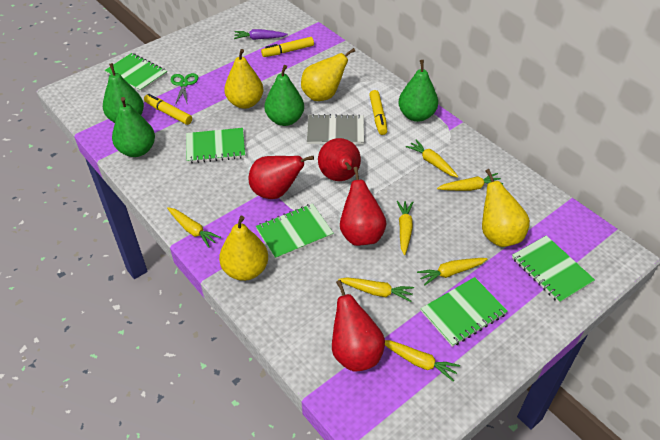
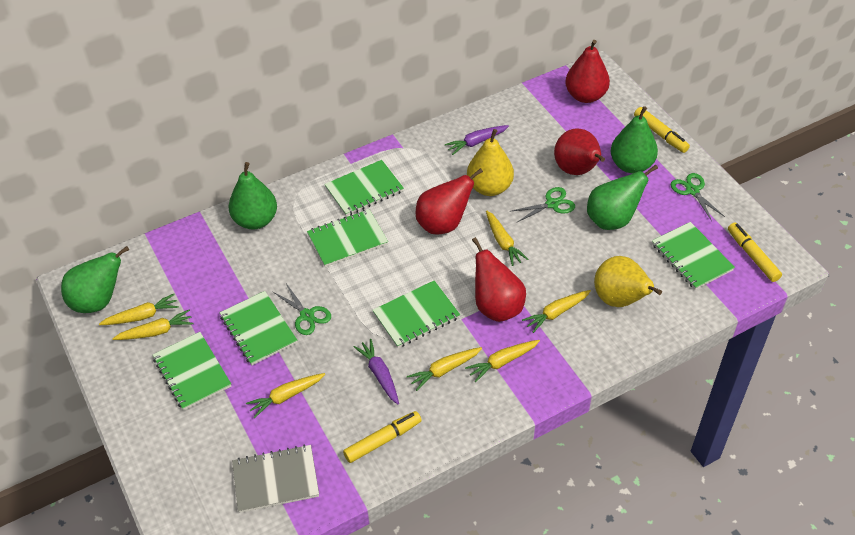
green notebook: [105,53,167,92] [186,128,245,163] [256,204,334,260] [421,277,507,347] [512,235,595,303] = 5 -> [153,332,231,410] [220,291,297,365] [307,209,388,267] [325,160,404,216] [373,280,460,348] [652,222,735,290] = 6
green scissors: [171,73,198,105] = 1 -> [272,283,331,335] [512,187,575,222] [671,173,725,221] = 3
purple carrot: [234,29,288,40] = 1 -> [354,339,399,404] [445,125,509,155] = 2
yellow pear: [219,216,268,281] [224,49,263,109] [301,48,355,101] [482,169,530,247] = 4 -> [467,129,514,196] [594,256,662,307] = 2

